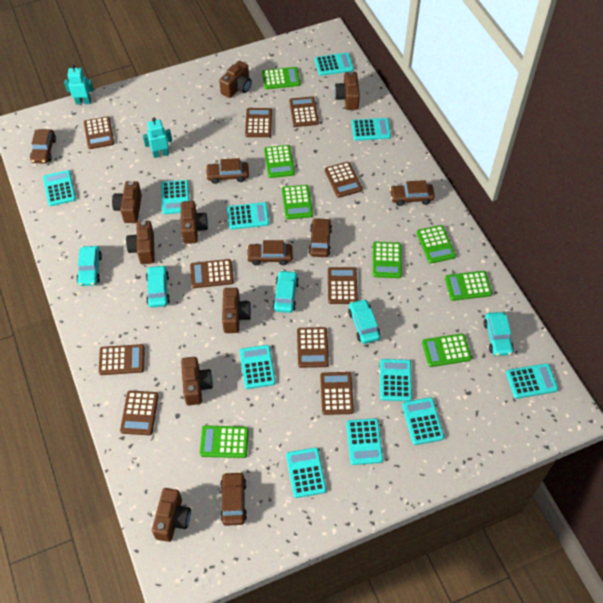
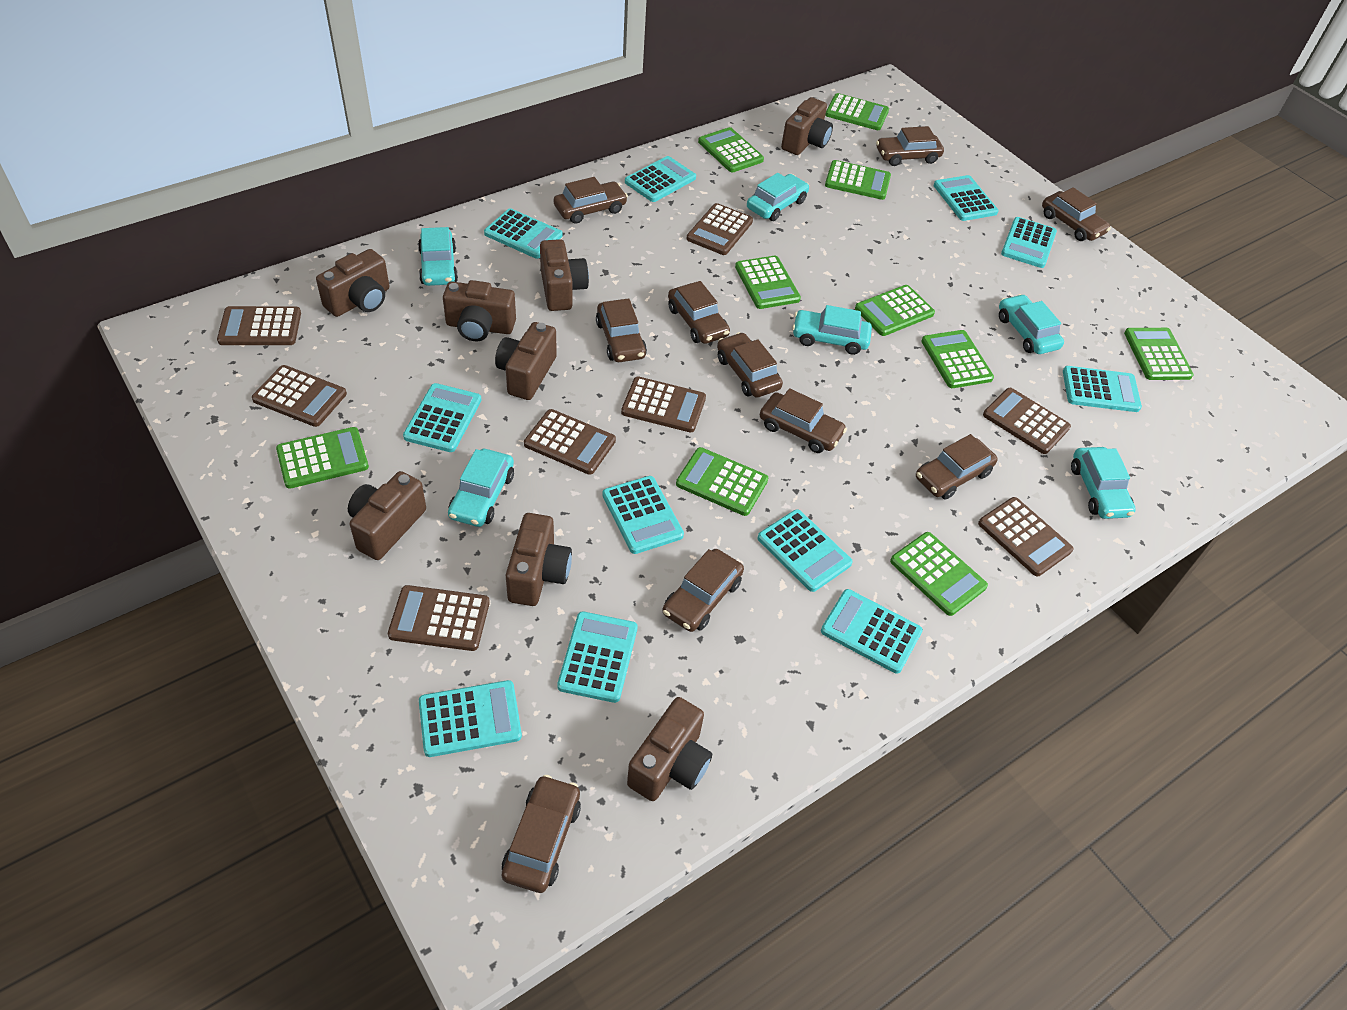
brown calculator: [84,116,114,149] [99,344,145,375] [120,391,159,435] [190,259,234,288] [245,108,272,137] [289,96,319,127] [297,327,329,368] [320,372,354,415] [325,162,362,198] [328,267,358,304] = 10 -> [217,306,301,345] [252,365,347,427] [388,585,490,651] [524,409,616,475] [621,377,706,432] [686,203,753,255] [978,497,1074,576] [983,388,1071,454] = 8
brown car: [30,129,56,163] [205,158,249,184] [220,472,247,526] [246,240,292,265] [308,218,332,257] [390,180,435,206] = 6 -> [502,775,581,893] [554,177,628,224] [596,298,647,362] [662,549,744,632] [668,281,730,344] [717,332,783,398] [760,388,847,453] [876,126,944,166] [916,434,998,500] [1042,187,1111,241] = 10
green calculator: [200,426,249,458] [262,67,300,89] [264,145,295,178] [282,185,313,219] [373,242,402,278] [417,225,456,264] [422,334,472,367] [445,271,492,301] = 8 -> [276,427,369,489] [676,447,768,516] [698,127,764,172] [735,256,801,309] [825,93,889,130] [825,160,891,200] [855,285,935,336] [890,532,988,616] [921,330,994,388] [1124,328,1194,380] = 10
turquoise car: [76,246,102,286] [146,265,170,307] [273,270,299,313] [348,299,380,344] [484,312,514,356] = 5 -> [418,227,458,286] [448,449,514,527] [747,173,809,221] [792,305,872,355] [999,294,1064,354] [1071,447,1136,519] = 6
turquoise robot: [64,65,94,104] [143,118,172,158] = 2 -> none = 0

